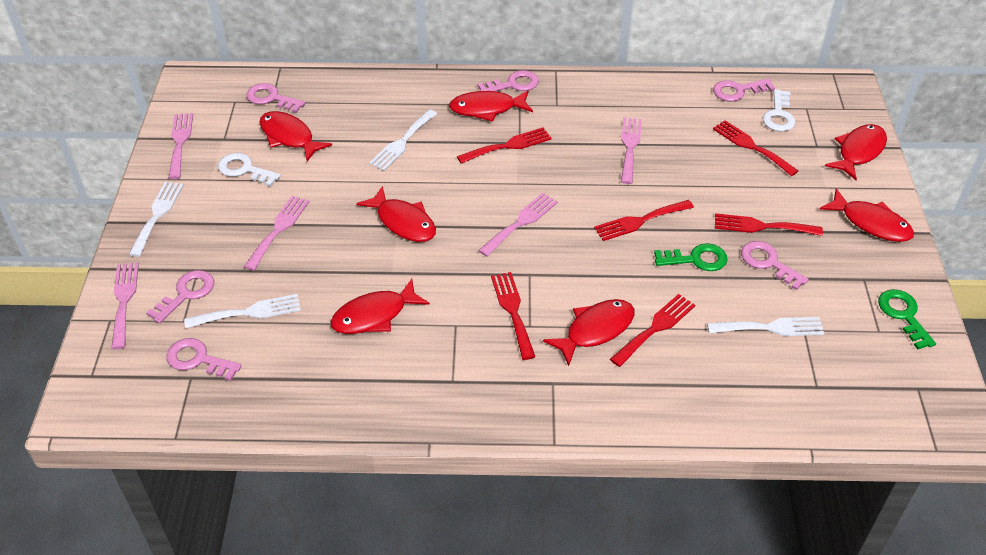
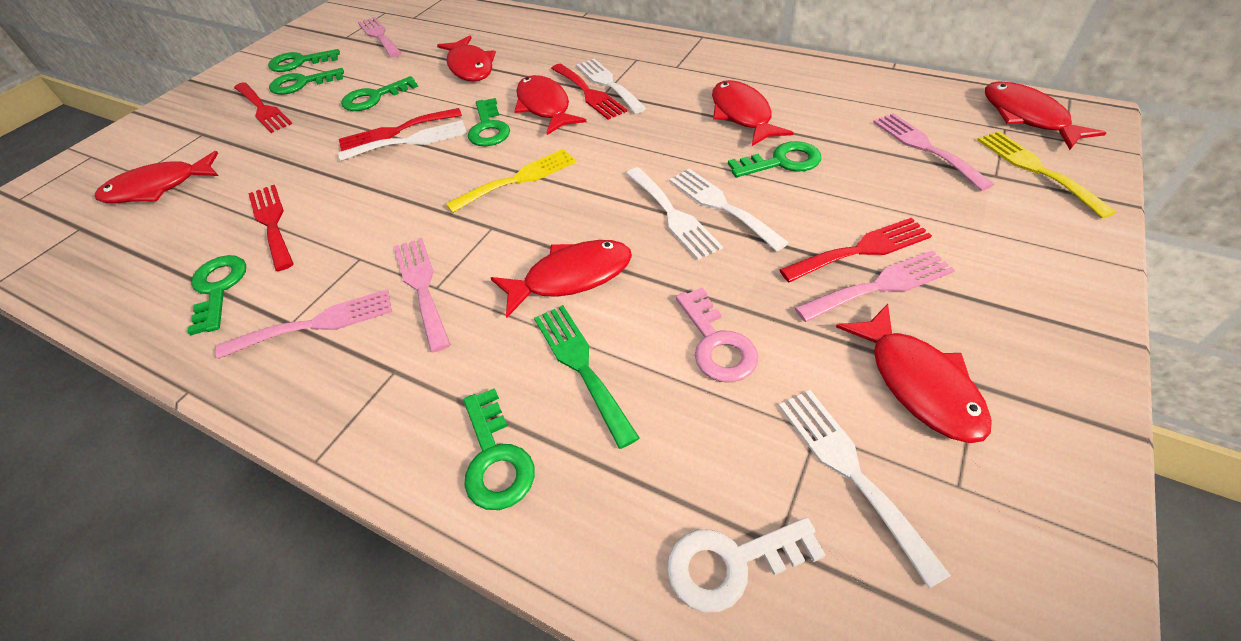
green fork: none = 0 -> [534,305,639,449] = 1
green key: [654,243,727,271] [878,289,936,349] = 2 -> [187,255,246,336] [268,49,340,72] [269,68,344,95] [341,76,418,111] [464,388,535,510] [468,98,510,146] [728,141,821,177] = 7
pink key: [146,270,214,323] [166,338,242,381] [246,83,305,113] [477,70,539,91] [713,78,775,101] [741,241,809,290] = 6 -> [676,287,759,382] = 1
red fork: [457,127,552,164] [491,272,535,360] [594,200,694,241] [610,294,695,367] [713,120,798,176] [715,213,823,236] = 6 -> [234,82,292,133] [248,185,294,271] [339,108,462,151] [551,64,627,120] [779,218,932,282] = 5
white fork: [129,182,184,257] [184,294,301,329] [369,109,437,171] [707,317,824,336] = 4 -> [338,120,467,161] [576,58,646,114] [626,167,723,260] [669,168,789,251] [779,390,951,588] = 5
white key: [218,153,281,186] [763,89,795,132] = 2 -> [667,517,825,612] = 1
yellow fork: none = 0 -> [446,149,576,213] [977,131,1116,219] = 2

